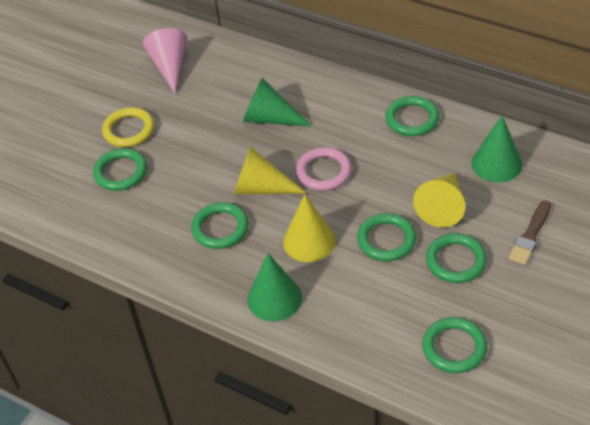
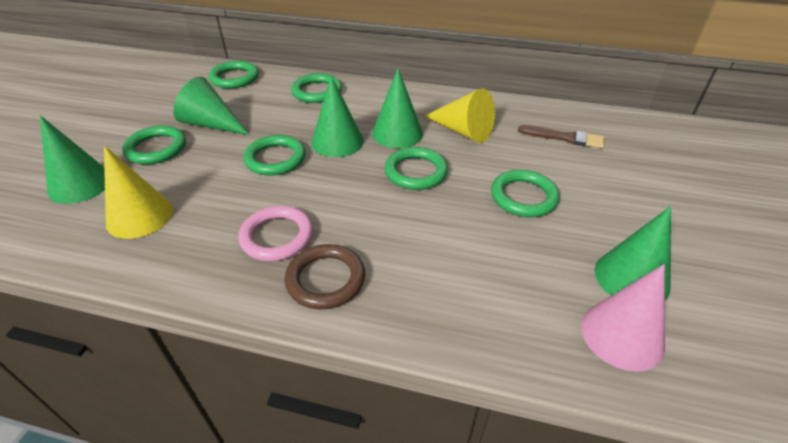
brown ring: none = 0 -> [285,244,365,309] = 1
green cone: [243,78,312,127] [248,253,302,322] [471,115,522,183] = 3 -> [40,115,105,204] [173,77,250,135] [311,76,364,157] [372,69,423,148] [595,206,671,301] = 5
yellow cone: [234,146,306,194] [283,194,336,262] [413,172,465,227] = 3 -> [104,146,173,239] [424,88,495,143] = 2
yellow ring: [102,107,154,147] = 1 -> none = 0

